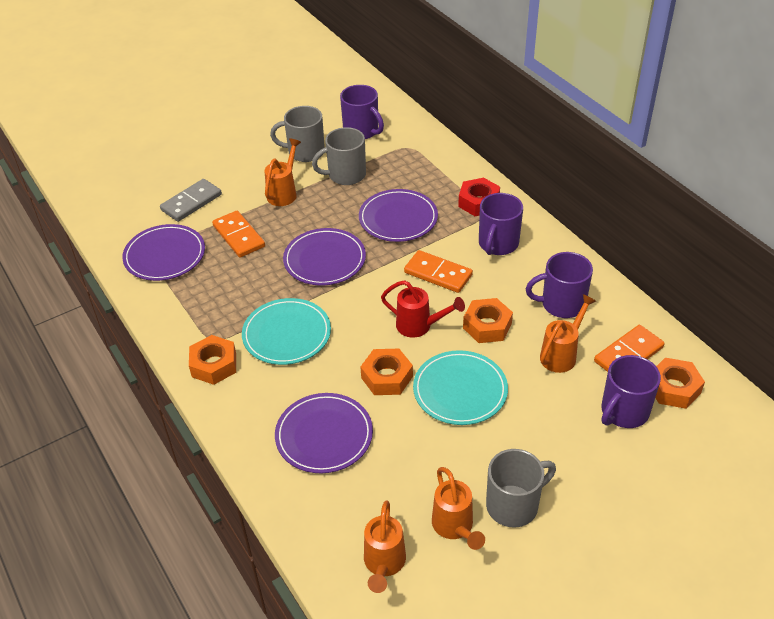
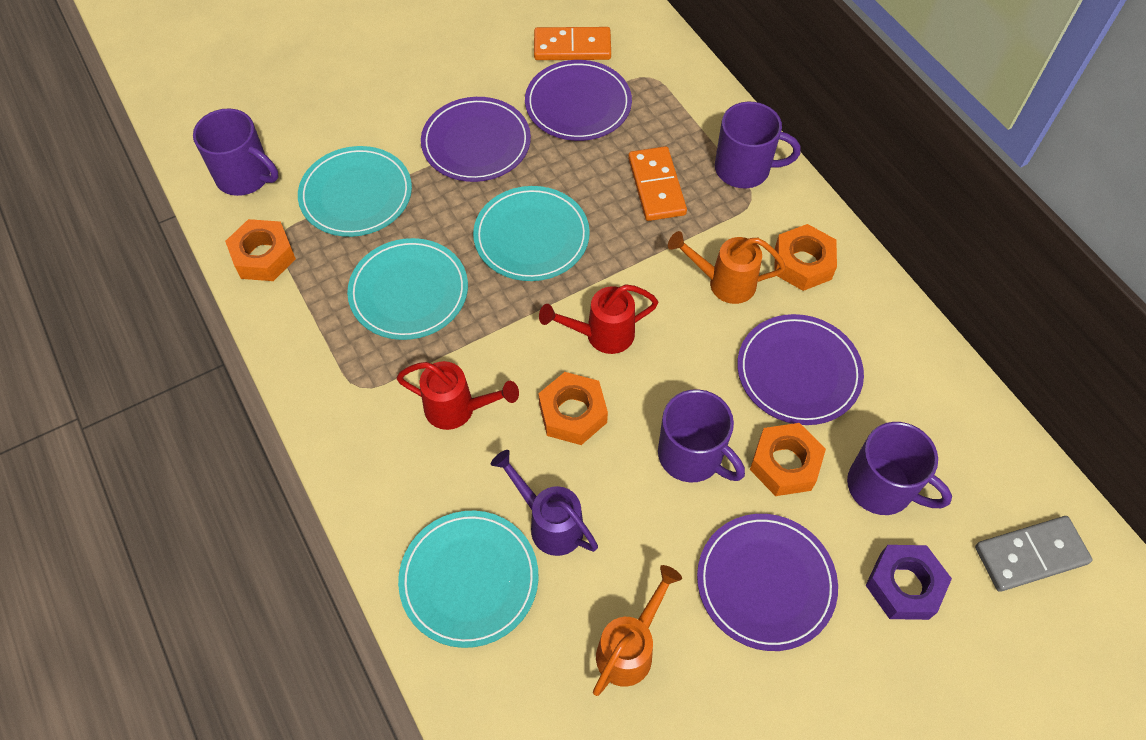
grey mug: [270,106,325,162] [312,127,366,185] [486,449,556,528] = 3 -> none = 0
orange domino: [212,211,265,257] [404,250,473,293] [594,325,665,372] = 3 -> [534,27,611,60] [628,146,687,221] = 2
orange watering can: [265,138,301,206] [364,500,406,593] [432,467,485,550] [540,294,596,373] = 4 -> [593,565,682,696] [668,231,786,304] = 2
purple nut: none = 0 -> [866,545,952,620] = 1
purple watering can: none = 0 -> [491,450,598,556] = 1
red nut: [458,178,500,216] = 1 -> none = 0
red watering can: [381,280,465,338] = 1 -> [396,361,519,430] [539,284,658,354] = 2
turquoise plate: [242,298,331,365] [413,350,508,425] = 2 -> [298,146,412,237] [347,238,468,340] [398,511,539,648] [473,186,590,281] = 4

